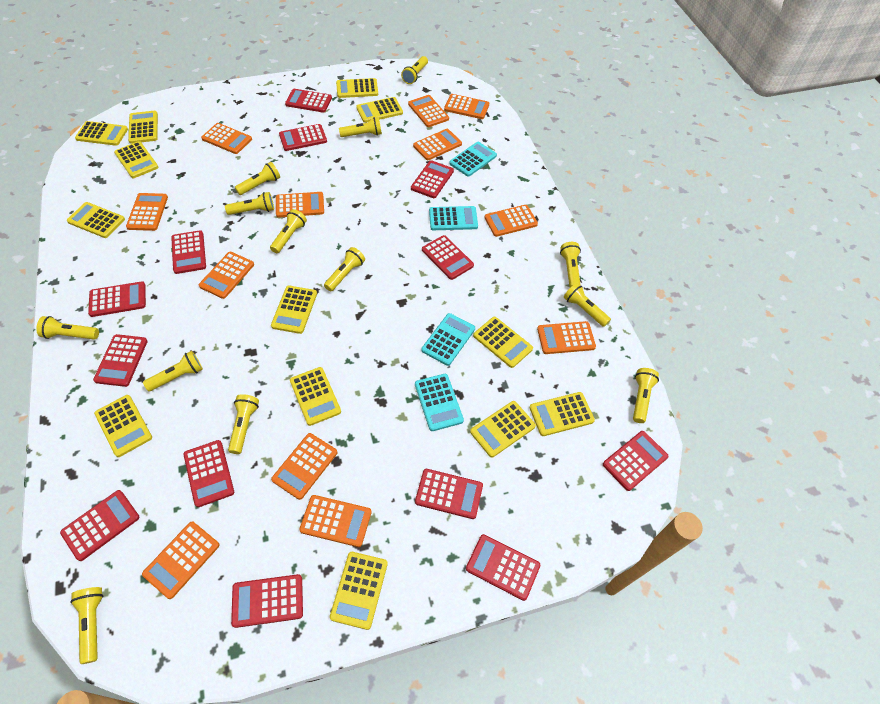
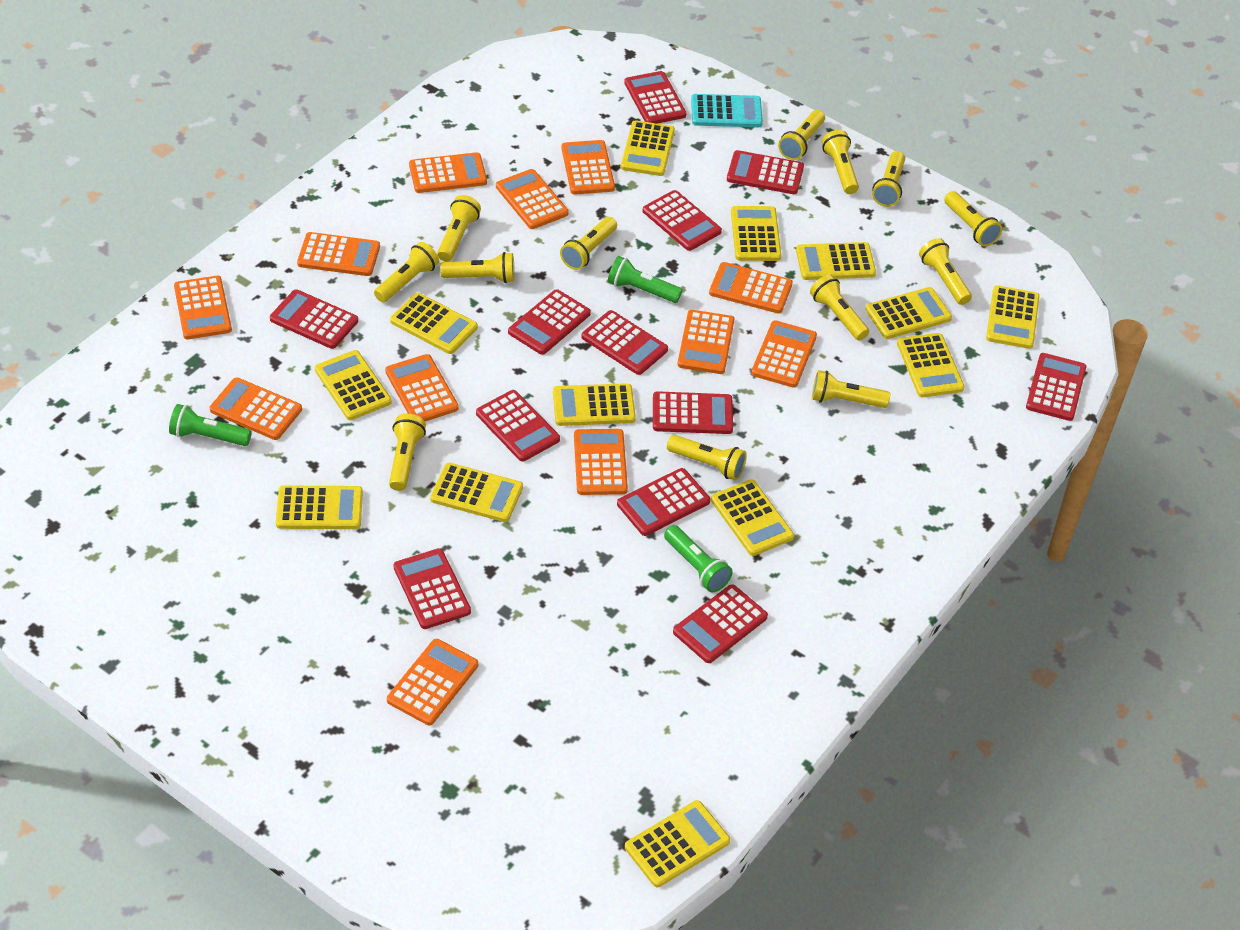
green flashlight: none = 0 -> [169,404,252,446] [608,256,682,303] [664,525,733,592] = 3
red calculator: [60,490,139,561] [88,281,146,317] [93,334,148,387] [171,230,206,274] [183,440,234,507] [231,574,303,628] [279,124,327,151] [285,89,332,113] [411,160,454,198] [415,469,483,519] [422,235,474,280] [466,534,540,601] [603,431,669,491] = 13 -> [270,289,358,349] [394,548,471,629] [476,390,560,462] [508,289,591,355] [581,310,668,375] [617,468,710,536] [624,71,686,124] [643,190,722,251] [653,391,733,434] [673,584,768,663] [727,150,804,194] [1026,353,1086,421] = 12
turquoise calculator: [415,374,464,431] [421,313,475,366] [429,206,478,230] [449,142,497,177] = 4 -> [691,94,763,127] = 1

